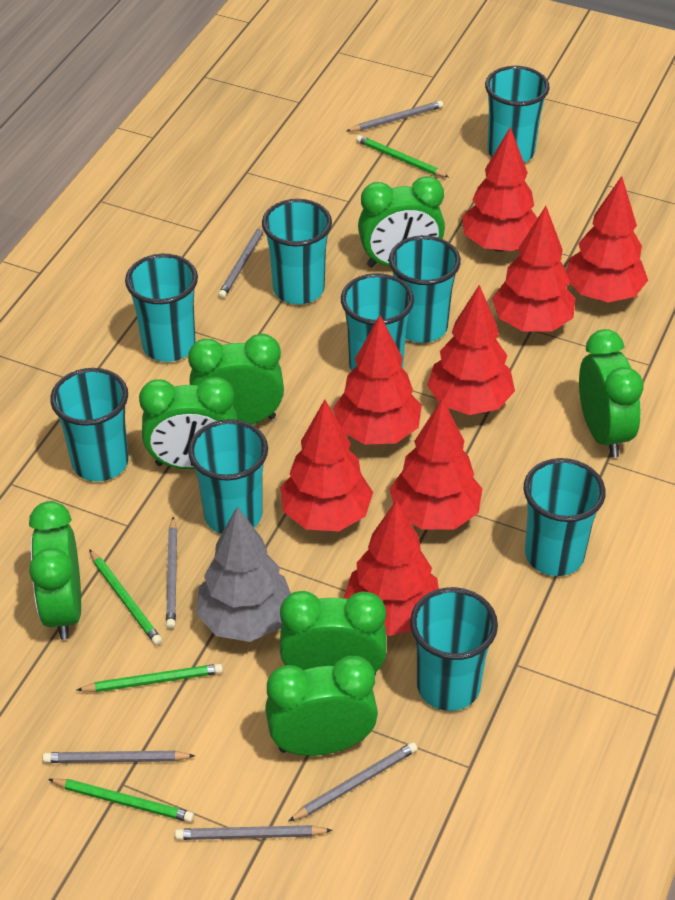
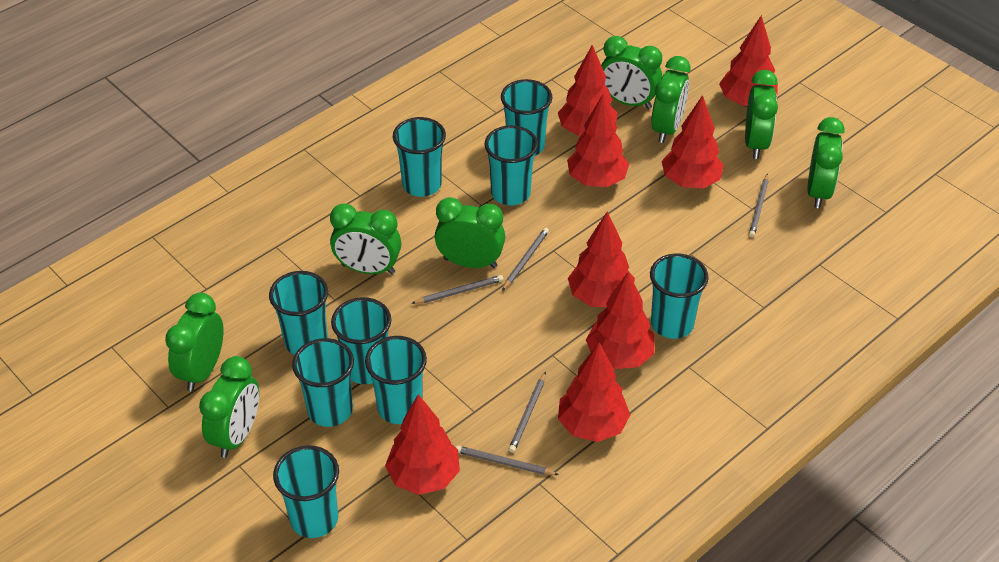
green clock: [29,501,81,640] [139,377,237,469] [188,334,284,424] [265,656,378,756] [280,591,387,675] [358,176,445,268] [579,329,644,458] = 7 -> [165,293,224,391] [199,356,259,458] [330,203,401,274] [435,197,505,268] [601,36,662,109] [651,56,690,143] [745,70,778,159] [807,117,845,208] = 8
green pencil: [48,779,194,822] [77,664,223,692] [89,549,162,645] [356,135,449,177] = 4 -> none = 0
grey pencil: [43,751,195,763] [166,517,177,629] [175,825,333,840] [218,225,264,299] [288,742,418,822] [347,101,443,132] = 6 -> [411,275,503,304] [456,446,559,475] [502,228,549,291] [508,372,546,453] [749,173,769,237] = 5
grey tree: [196,506,291,642] = 1 -> none = 0

